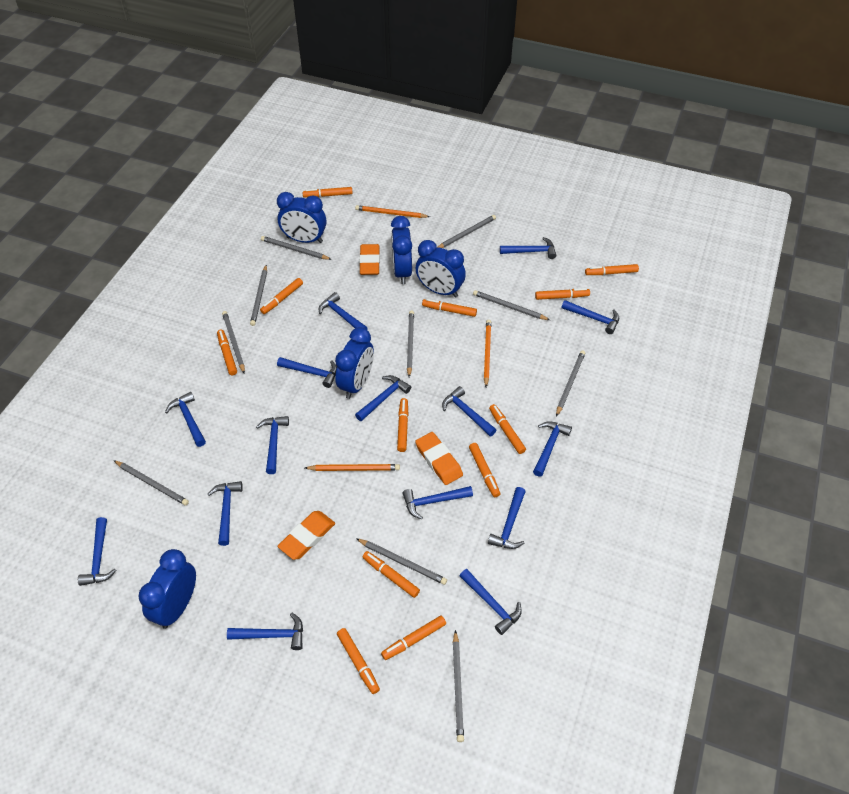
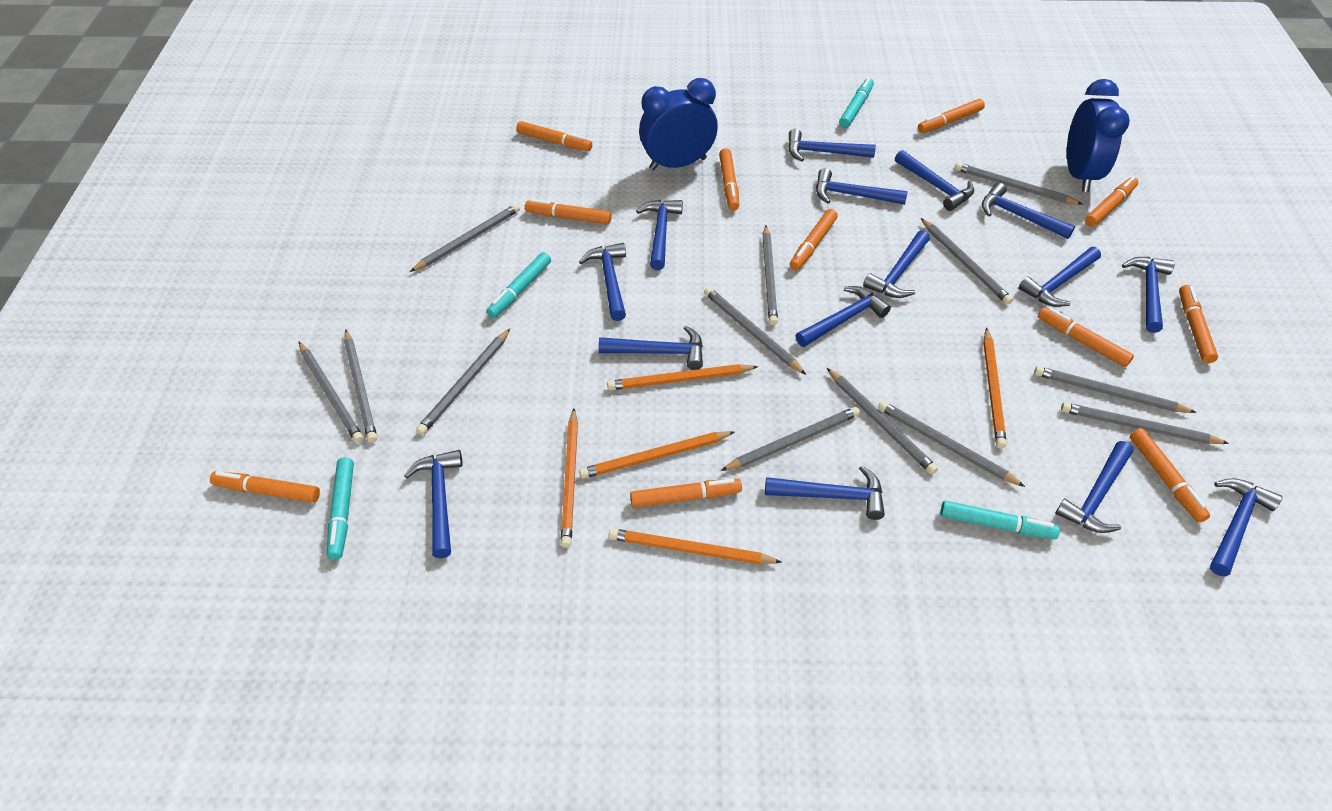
blue clock: [138,549,196,629] [277,192,327,243] [335,327,374,399] [391,216,412,284] [415,240,466,298] = 5 -> [639,78,718,171] [1067,79,1130,192] = 2
grey pencil: [114,460,189,506] [222,311,245,374] [250,265,267,326] [261,236,332,260] [357,539,447,585] [407,311,414,377] [438,215,496,248] [453,630,464,742] [473,290,550,320] [556,350,585,417] = 10 -> [299,342,364,443] [344,330,377,443] [410,204,520,272] [416,329,510,435] [704,287,806,375] [721,407,860,471] [763,225,778,325] [827,368,938,474] [878,401,1025,487] [921,218,1013,305] [955,162,1082,204] [1034,366,1196,413] [1061,403,1229,444] = 13
orange eraser: [278,511,335,560] [359,244,380,275] [415,432,463,485] = 3 -> none = 0
orange marker: [217,330,237,375] [260,278,303,314] [303,187,352,198] [337,628,380,694] [363,551,420,598] [381,616,446,660] [397,398,409,452] [422,299,477,317] [469,443,500,497] [489,404,526,454] [535,288,590,300] [585,264,639,275] = 12 -> [210,471,320,503] [516,121,592,151] [525,199,612,224] [630,478,742,508] [719,148,739,210] [790,209,838,270] [918,99,985,133] [1038,307,1134,367] [1085,177,1138,227] [1130,428,1210,523] [1179,285,1218,363] = 11
orange pencil: [305,464,400,471] [355,205,430,218] [484,320,491,387] = 3 -> [561,408,578,548] [579,431,734,479] [607,364,758,390] [609,528,782,564] [983,328,1007,449] = 5
turquoise marker: none = 0 -> [327,457,354,560] [486,252,551,318] [839,78,874,128] [940,501,1060,539] = 4

